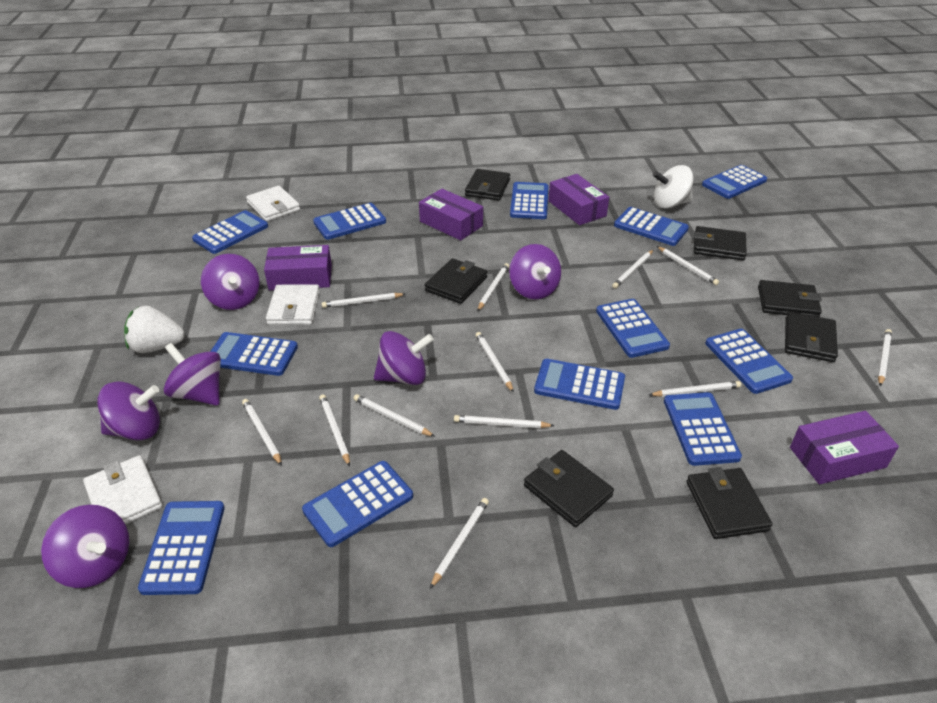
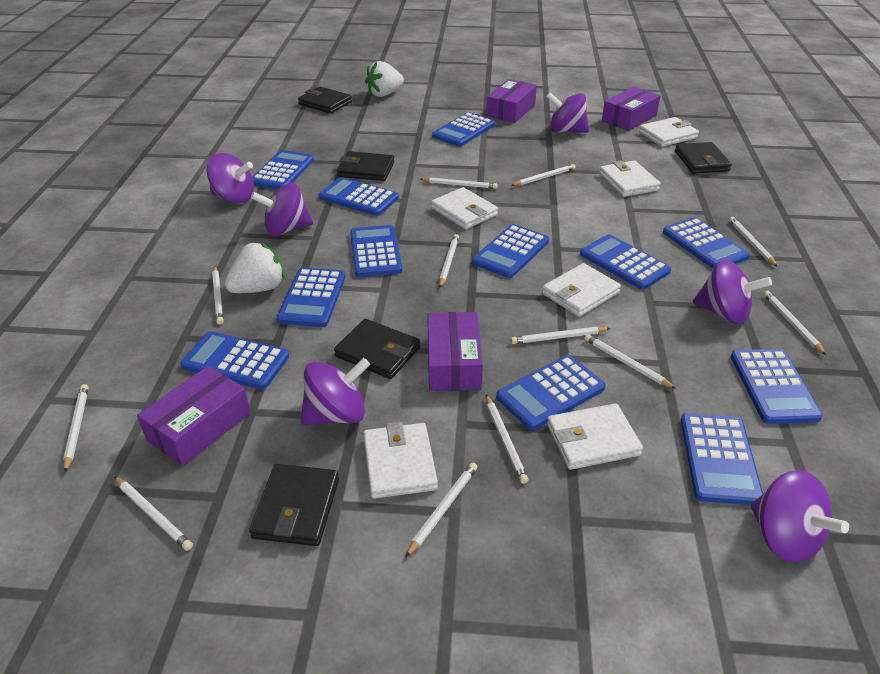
black wallet: [425,258,487,304] [465,169,510,201] [524,450,614,527] [687,467,772,539] [694,226,747,260] [758,280,822,317] [785,312,838,362] = 7 -> [249,464,339,546] [298,86,352,114] [334,319,420,379] [337,151,394,181] [675,142,732,174] = 5
white spinning top: [653,165,693,209] = 1 -> none = 0
white strawberry: [124,305,185,353] = 1 -> [224,242,285,293] [365,61,404,97] = 2
white wallet: [83,455,163,524] [246,186,300,222] [266,285,320,325] = 3 -> [363,422,438,499] [431,187,498,229] [542,263,621,317] [547,403,643,470] [599,160,661,197] [639,117,699,147] = 6

